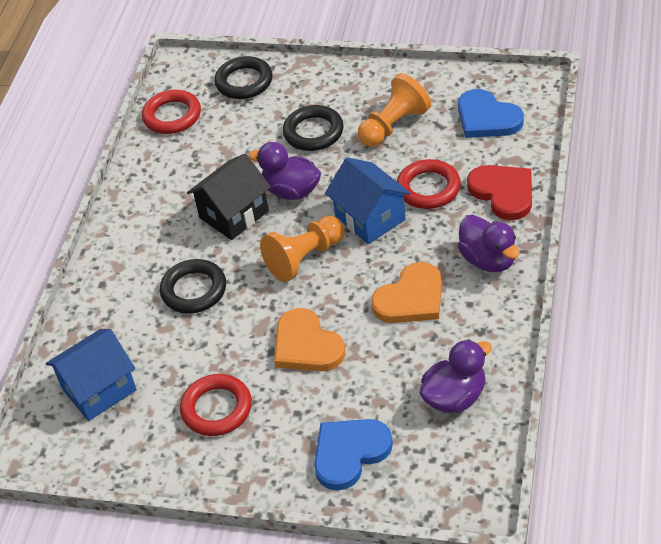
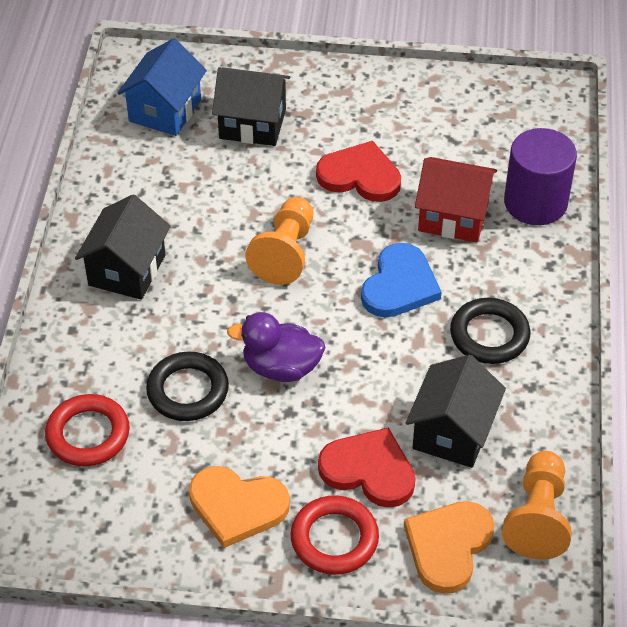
black house: [187,153,271,240] = 1 -> [75,194,171,300] [212,67,290,146] [406,355,506,468] = 3
black ring: [160,259,226,314] [214,56,273,99] [283,105,344,151] = 3 -> [146,351,229,421] [450,298,530,364] = 2
blue heart: [314,419,393,490] [458,89,524,138] = 2 -> [361,243,441,318] = 1
blue house: [46,329,137,421] [325,157,411,244] = 2 -> [118,38,207,136] = 1
purple cylinder: none = 0 -> [504,128,577,225] = 1
purple duck: [248,142,321,200] [420,339,492,413] [457,215,520,272] = 3 -> [227,312,326,382] = 1
red heart: [467,165,532,220] = 1 -> [316,141,401,202] [318,427,416,508] = 2
red house: none = 0 -> [415,157,497,242] = 1
red ring: [142,90,201,134] [180,374,252,436] [397,159,461,209] = 3 -> [45,394,130,466] [291,495,379,575] = 2

